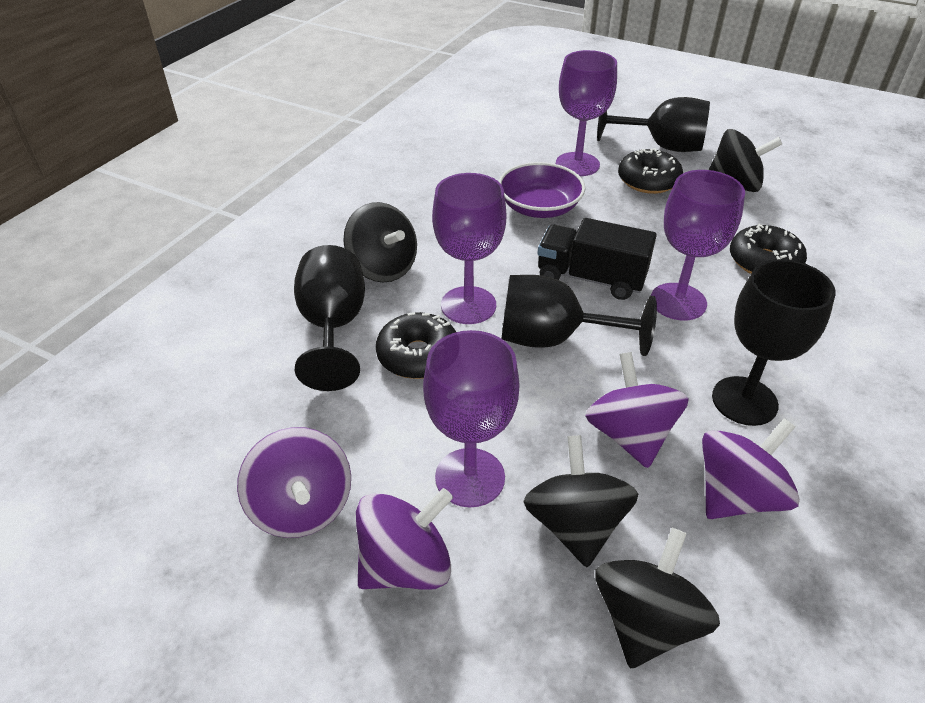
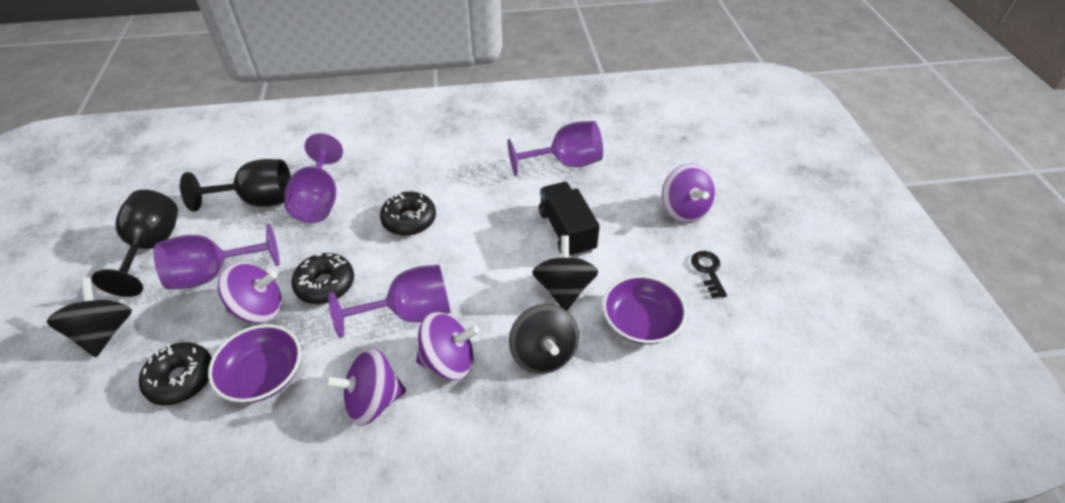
black goblet: [294,245,365,391] [501,275,657,356] [597,97,710,152] [712,259,836,426] = 4 -> [92,190,178,297] [180,159,291,212] = 2
black key: none = 0 -> [691,251,727,298] = 1
black spinning top: [343,202,417,282] [523,435,638,567] [596,528,720,668] [709,129,782,192] = 4 -> [47,277,132,357] [509,304,579,374] [532,236,598,310] = 3
purple bowl: [499,162,585,218] = 1 -> [208,324,301,403] [603,275,687,345] = 2

